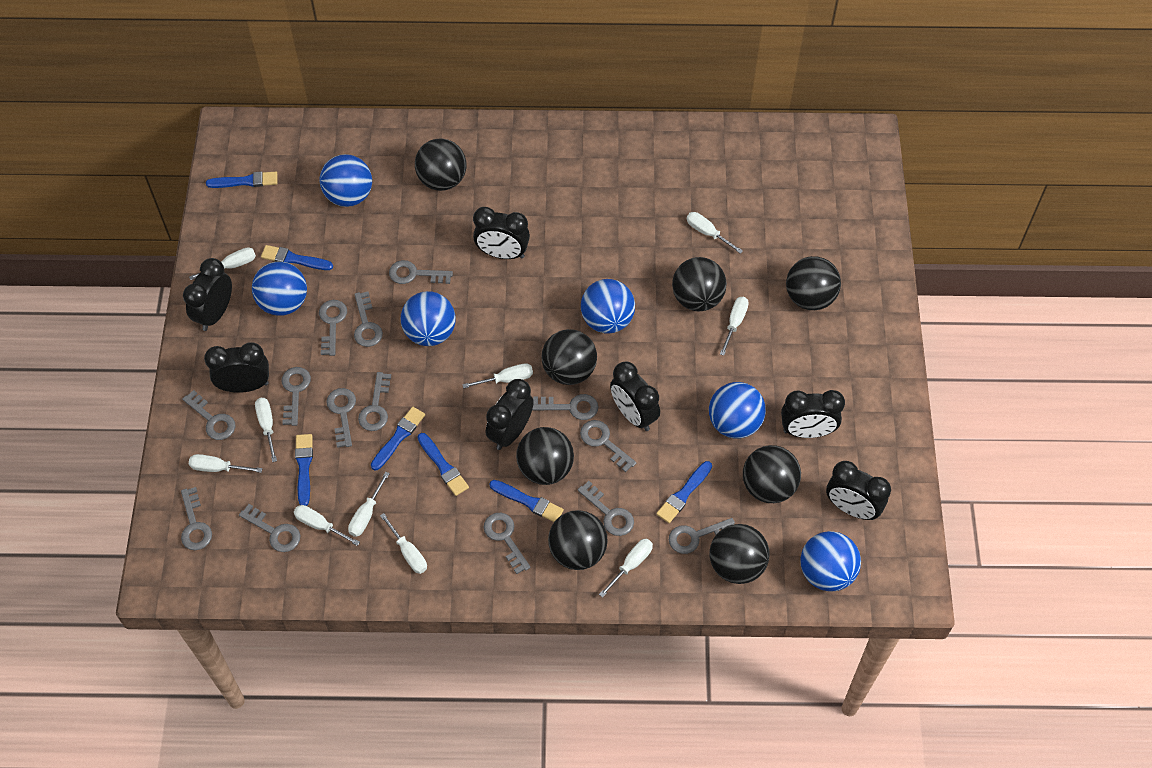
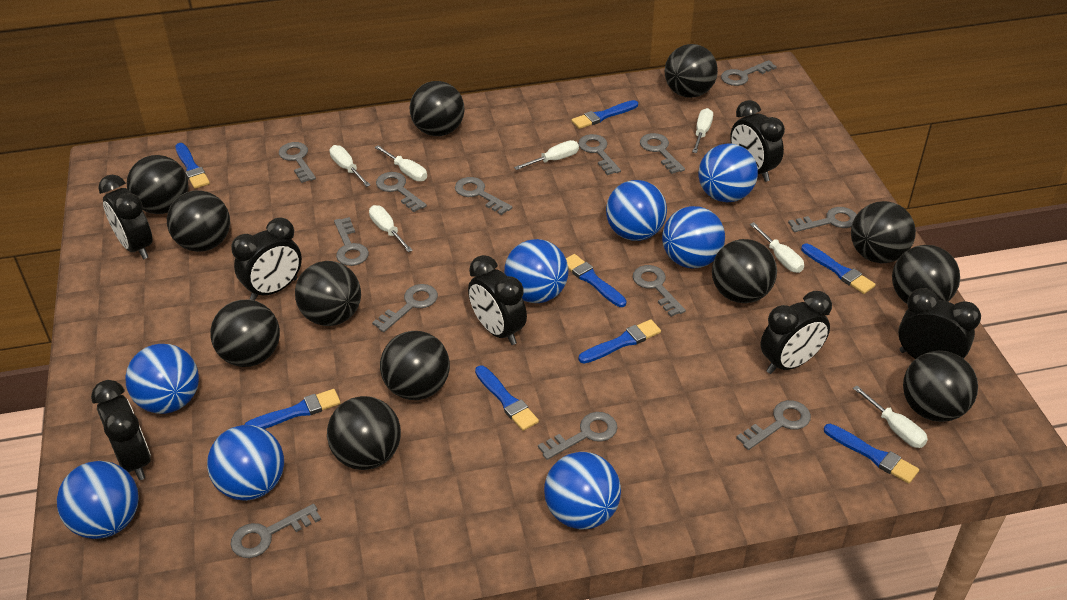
black ball: [415,138,466,191] [516,427,574,485] [541,329,597,385] [548,510,608,570] [672,257,727,311] [709,524,770,584] [743,445,801,503] [786,256,841,310] = 8 -> [127,155,188,214] [167,190,230,252] [210,300,280,367] [295,261,361,326] [327,396,401,470] [380,331,450,400] [410,81,465,136] [665,44,718,98] [712,239,777,303] [851,201,916,263] [892,245,960,304] [903,351,978,422] = 12
blue ball: [252,261,307,316] [320,154,372,207] [401,291,456,346] [581,279,635,334] [709,382,766,439] [800,531,861,592] = 6 -> [57,461,139,539] [126,344,199,414] [207,425,284,501] [504,239,569,303] [544,452,621,529] [606,180,667,241] [662,206,725,268] [699,143,758,203] = 8
blue brush: [206,172,277,188] [261,245,333,270] [295,434,313,506] [371,407,425,471] [418,433,469,496] [489,480,564,522] [656,461,712,523] = 7 -> [175,143,210,189] [244,389,341,429] [475,365,539,431] [566,254,627,307] [571,100,638,129] [578,319,661,364] [801,244,876,294] [824,424,919,484] = 8
grey key: [181,487,212,550] [182,390,236,440] [239,504,300,552] [282,367,311,426] [319,300,347,356] [326,388,356,448] [354,291,383,347] [358,372,391,431] [389,260,453,284] [484,513,531,574] [532,394,598,420] [577,481,634,536] [580,420,637,472] [669,518,735,554] = 14 -> [230,504,321,558] [279,142,316,183] [334,217,369,266] [372,284,438,332] [376,172,427,212] [455,177,513,215] [538,412,618,460] [578,134,621,175] [633,265,686,317] [640,133,685,174] [721,60,777,86] [736,400,811,450] [788,207,857,232] = 13
white screwdriver: [189,247,256,280] [189,454,263,473] [255,398,277,462] [294,505,360,546] [348,471,390,537] [380,513,427,574] [462,363,533,389] [599,539,653,598] [687,212,743,254] [720,297,749,356] = 10 -> [330,145,370,187] [369,205,413,252] [375,145,427,182] [514,140,579,170] [692,108,713,153] [750,222,804,273] [853,386,928,448] = 7

